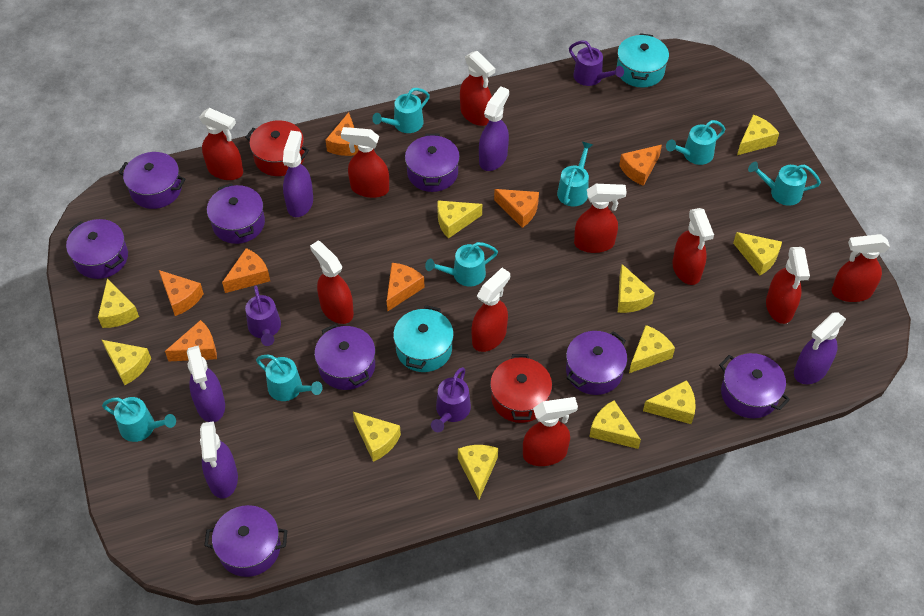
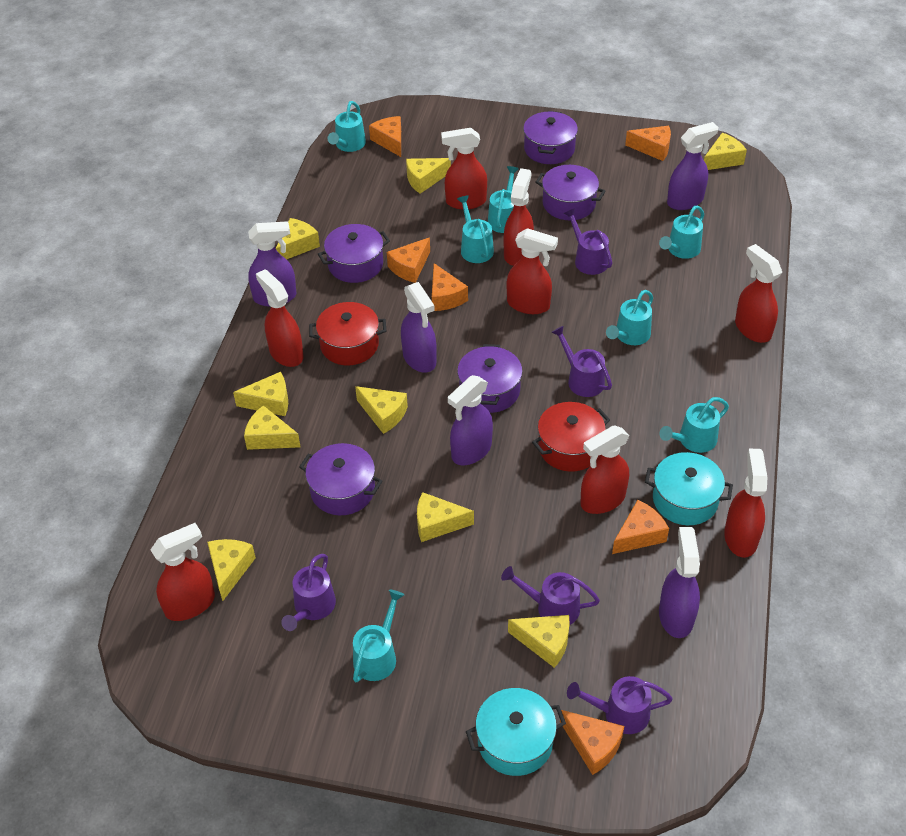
orange cheese: [159,270,204,316] [165,320,217,361] [222,248,270,293] [325,112,359,156] [387,263,425,312] [494,189,539,228] [619,145,662,186] = 7 -> [369,116,401,157] [387,237,430,283] [432,263,468,311] [560,710,624,775] [612,500,669,554] [625,126,671,161] = 6
purple pot: [66,219,128,279] [118,152,186,209] [204,505,287,577] [207,183,265,244] [314,324,375,390] [405,134,460,192] [566,331,627,395] [719,353,790,418] = 8 -> [299,443,382,515] [318,224,390,283] [457,344,523,413] [523,111,578,164] [535,165,605,220] = 5
purple watering can: [245,286,281,346] [431,367,471,432] [569,40,624,86] = 3 -> [281,554,336,631] [501,566,600,625] [551,326,612,397] [564,208,612,275] [567,676,673,734] = 5
red spray bottle: [199,108,243,180] [310,241,354,324] [341,127,389,198] [460,51,495,126] [471,268,510,352] [523,397,578,466] [574,184,627,253] [672,208,714,285] [766,247,810,324] [831,234,890,302] = 10 -> [150,523,215,621] [256,269,303,367] [441,128,487,210] [504,168,534,266] [507,228,558,314] [580,425,629,514] [724,449,767,558] [735,244,782,343] = 8
yellow cheese: [98,278,139,328] [102,340,151,385] [353,412,401,462] [437,200,482,239] [458,445,498,499] [589,400,641,449] [618,264,655,313] [629,325,675,373] [643,380,696,424] [733,232,782,276] [737,115,779,155] = 11 -> [207,539,256,601] [233,372,288,416] [244,405,300,450] [276,218,320,260] [355,386,408,434] [406,158,451,194] [417,492,474,542] [508,615,570,668] [704,133,747,170] = 9

